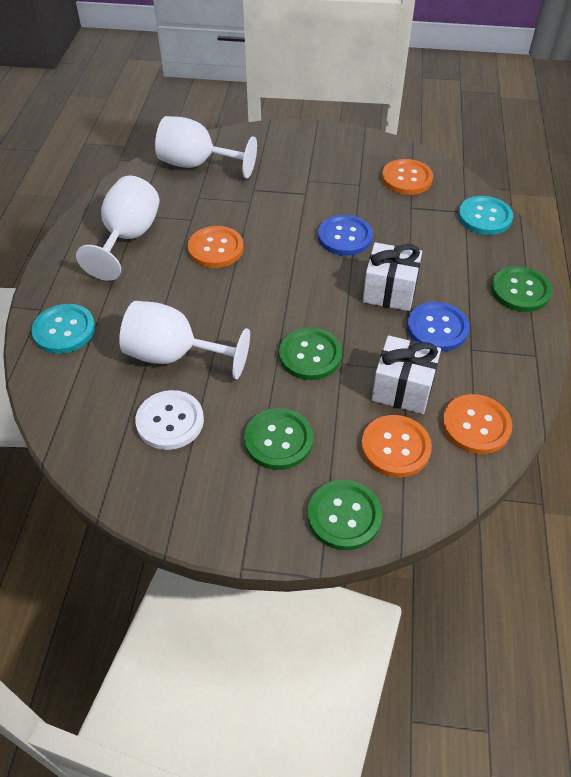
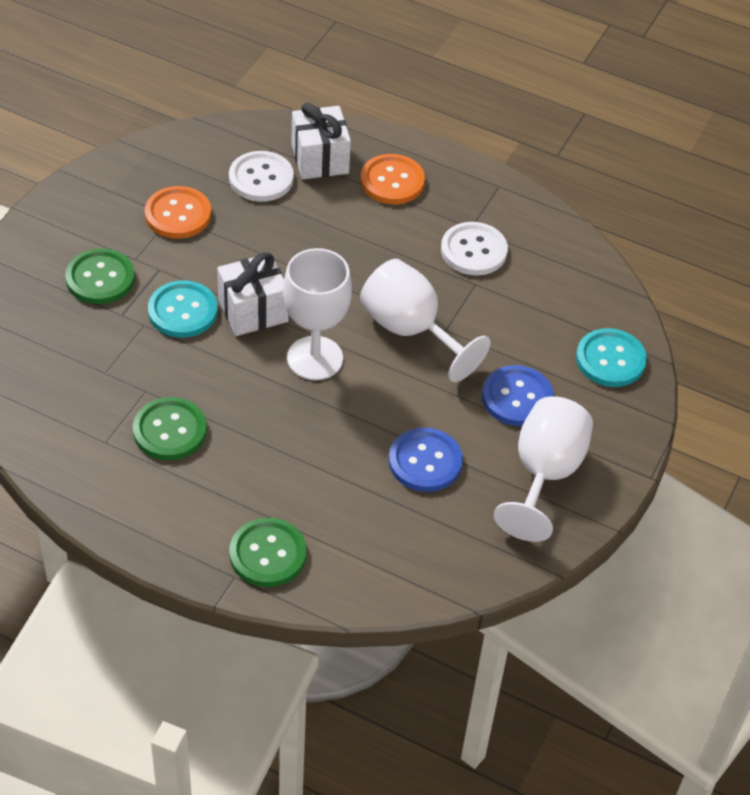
green button: [244,408,313,470] [279,327,342,380] [307,480,382,550] [491,266,552,312] = 4 -> [65,248,135,304] [133,397,207,460] [229,518,307,587] = 3
orange button: [188,226,244,268] [361,415,432,477] [382,159,433,195] [442,394,512,454] = 4 -> [145,186,211,239] [361,154,425,205] = 2
white button: [135,390,204,450] = 1 -> [229,151,294,202] [441,222,508,275] = 2

